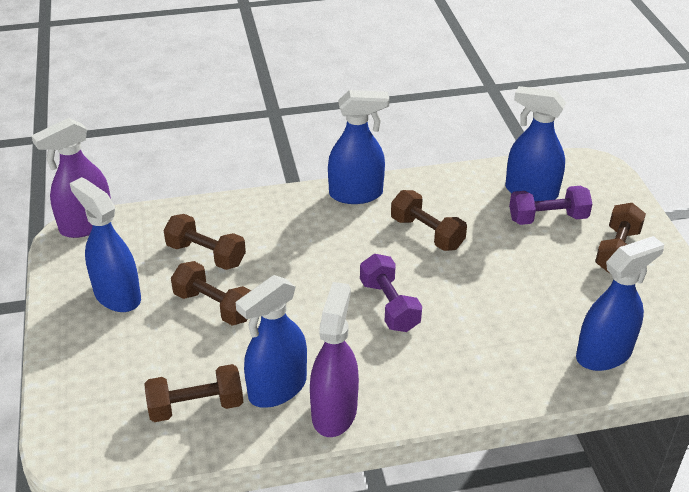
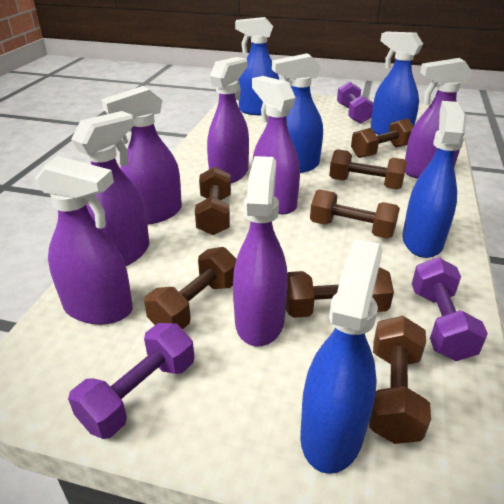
brown dumbbell: [145,364,243,422] [164,214,246,270] [171,261,251,325] [391,190,467,251] [595,203,646,273] = 5 -> [144,247,237,330] [195,167,231,235] [286,267,394,318] [310,189,400,239] [329,149,407,190] [351,118,414,158] [369,316,431,444] = 7
purple dumbbell: [360,254,422,332] [509,186,592,225] = 2 -> [68,323,194,439] [337,81,373,124] [412,257,488,361] = 3
purple spray bottle: [31,118,111,238] [310,282,359,437] = 2 -> [35,156,133,325] [71,111,149,266] [101,86,182,225] [207,57,249,183] [233,156,288,347] [252,76,300,214] [405,58,473,179] = 7

